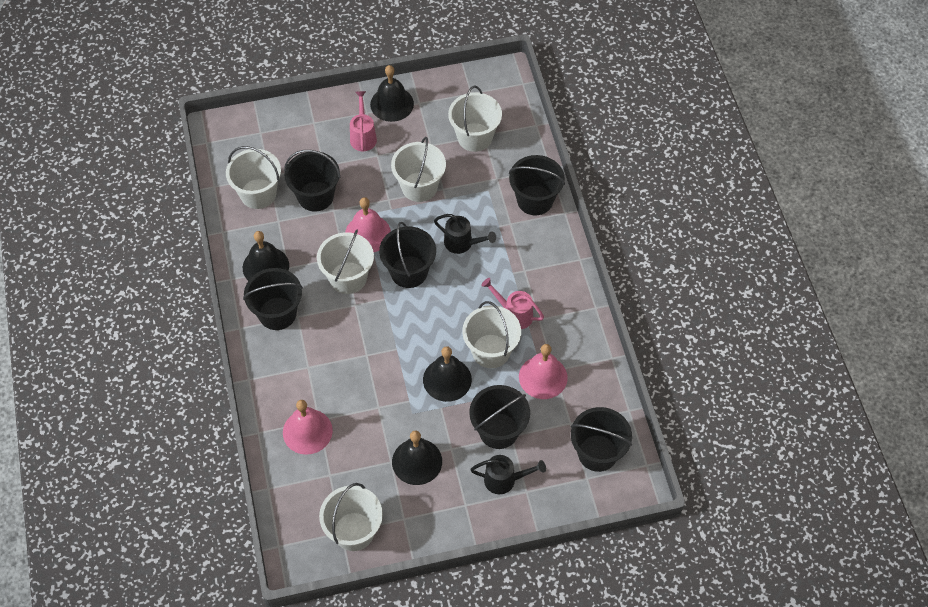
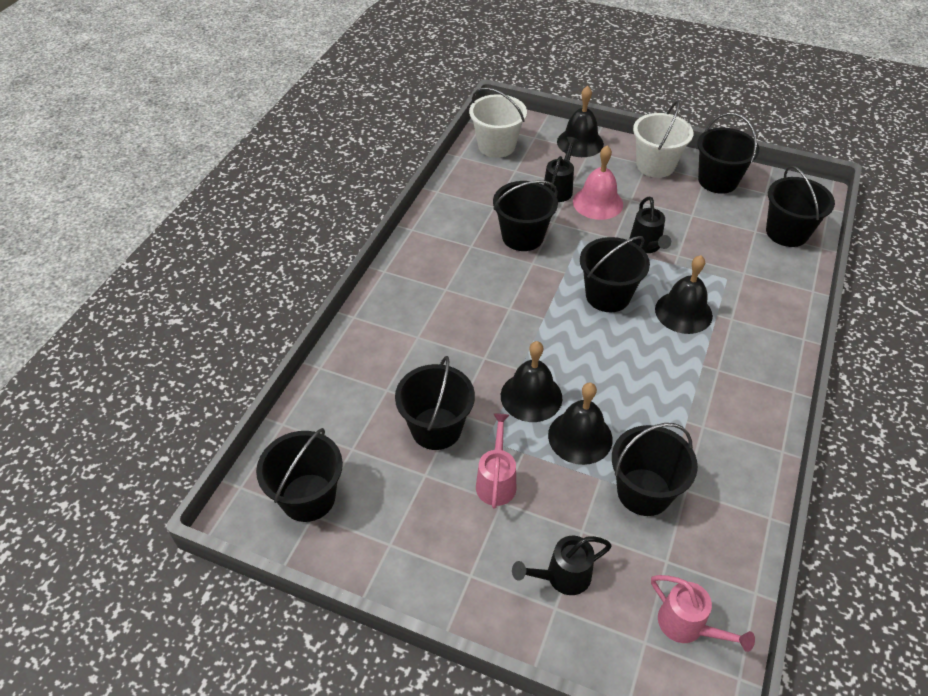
black bucket: [243,268,303,330] [284,150,341,212] [379,222,436,288] [469,385,530,449] [509,155,565,215] [571,407,632,472] = 6 -> [256,428,343,522] [395,356,475,450] [493,180,558,251] [580,236,650,312] [612,423,698,516] [697,113,759,194] [766,166,835,247] = 7
black watering can: [434,214,496,254] [470,455,546,494] = 2 -> [512,536,612,595] [544,137,578,202] [629,196,671,253] = 3
pink bell: [283,400,333,455] [345,197,391,252] [519,344,568,399] = 3 -> [573,145,623,220] = 1
white bucket: [226,146,281,209] [317,229,374,294] [319,483,383,551] [391,137,446,202] [448,86,502,152] [462,301,521,368] = 6 -> [469,88,527,158] [633,101,693,178] = 2

